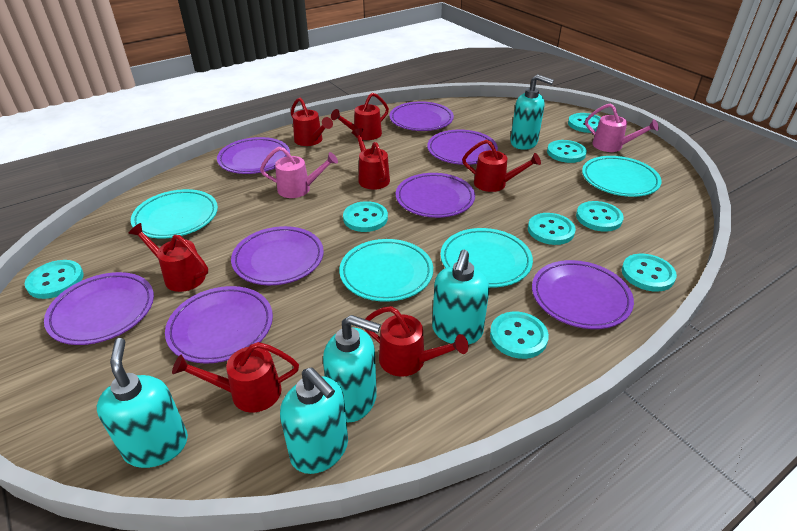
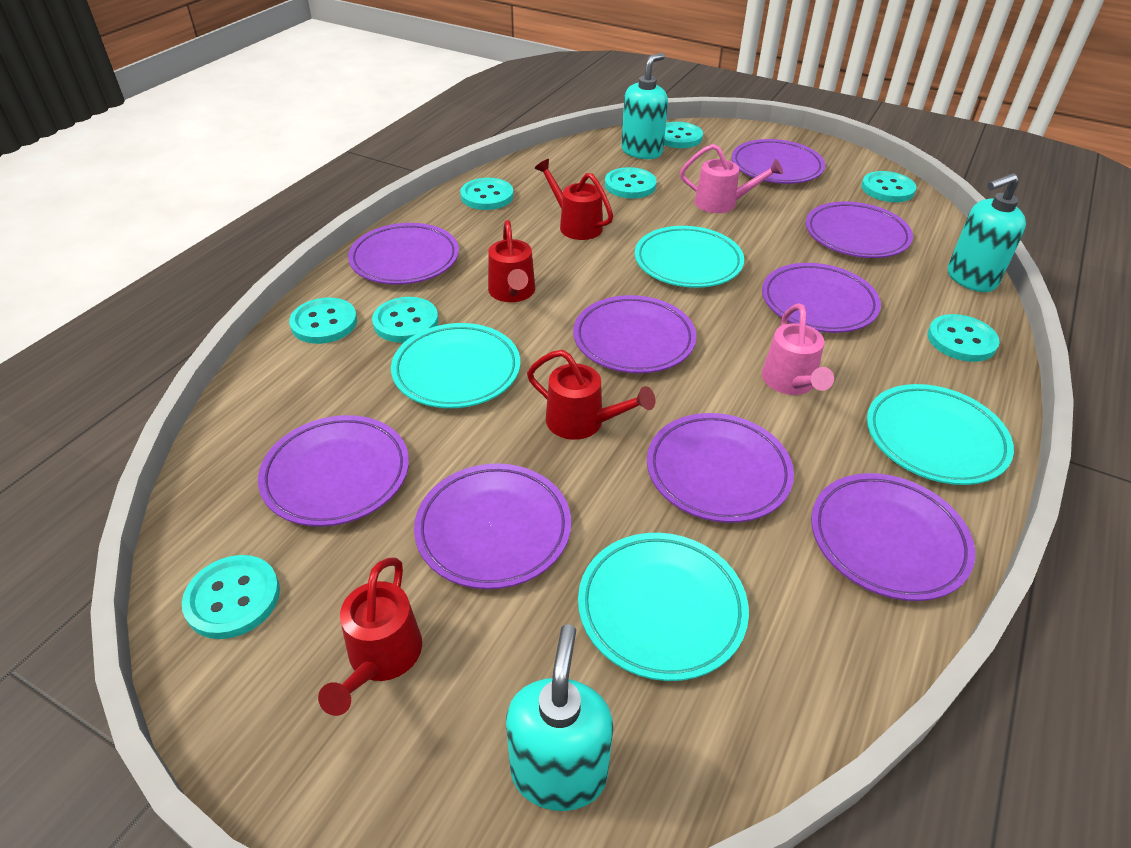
purple plate: [44,272,154,345] [165,286,273,364] [217,137,290,174] [231,226,324,285] [390,101,454,131] [396,173,475,218] [427,129,498,165] [532,260,634,329] = 8 -> [258,415,409,527] [348,223,459,285] [414,463,571,589] [573,295,696,373] [647,413,794,523] [731,139,825,184] [762,263,881,333] [806,202,913,258] [811,473,975,601] = 9
red watering can: [128,223,208,292] [172,342,299,413] [291,98,333,146] [331,93,389,140] [351,128,390,190] [364,306,468,377] [462,140,541,192] = 7 -> [318,558,422,716] [488,220,535,302] [527,350,655,440] [535,159,613,240] = 4
turquoise soap dispenser: [97,338,188,468] [280,367,348,474] [323,315,381,422] [432,250,489,345] [510,74,554,150] = 5 -> [506,624,613,811] [621,53,668,159] [948,173,1026,292] = 3

